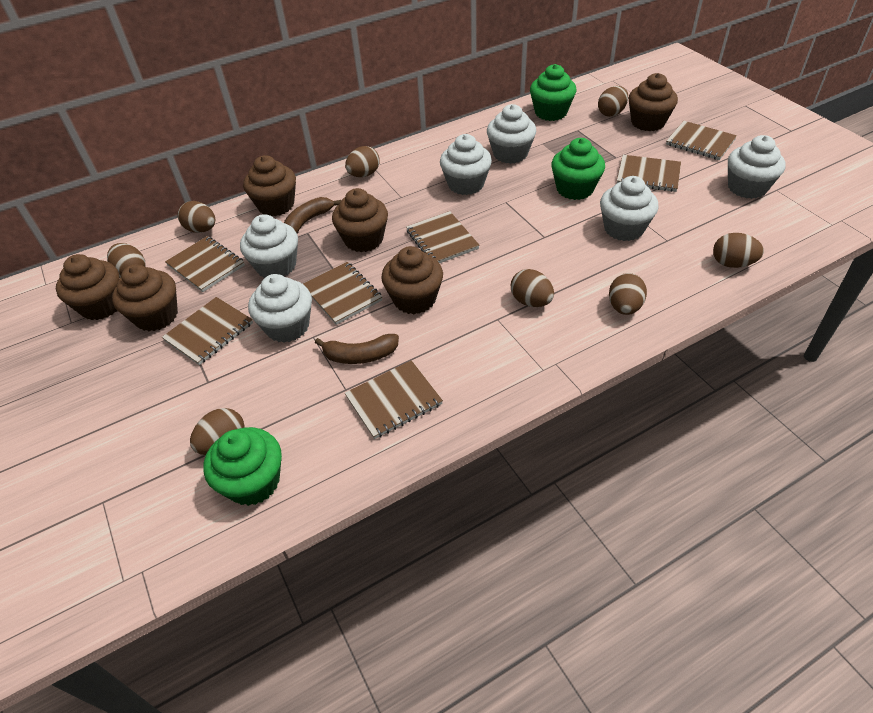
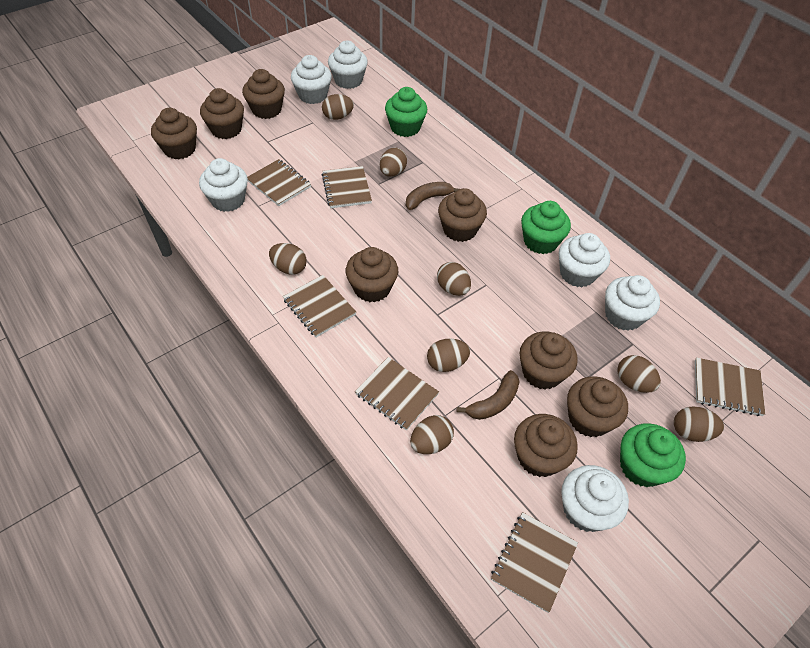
brown cupcake: [56,254,120,320] [112,264,178,331] [243,155,296,216] [332,188,388,252] [381,246,443,314] [629,73,678,131] = 6 -> [151,108,197,159] [200,88,244,139] [242,69,285,119] [346,247,398,303] [438,188,487,242] [514,414,578,477] [520,332,578,390] [567,376,628,437] = 8
brown notebook: [162,297,253,365] [165,236,245,292] [303,262,382,325] [345,360,443,439] [406,211,480,263] [617,155,681,192] [666,121,737,160] = 7 -> [247,159,311,206] [283,275,356,337] [322,166,372,208] [355,357,439,430] [491,512,578,613] [695,357,765,416] = 6

